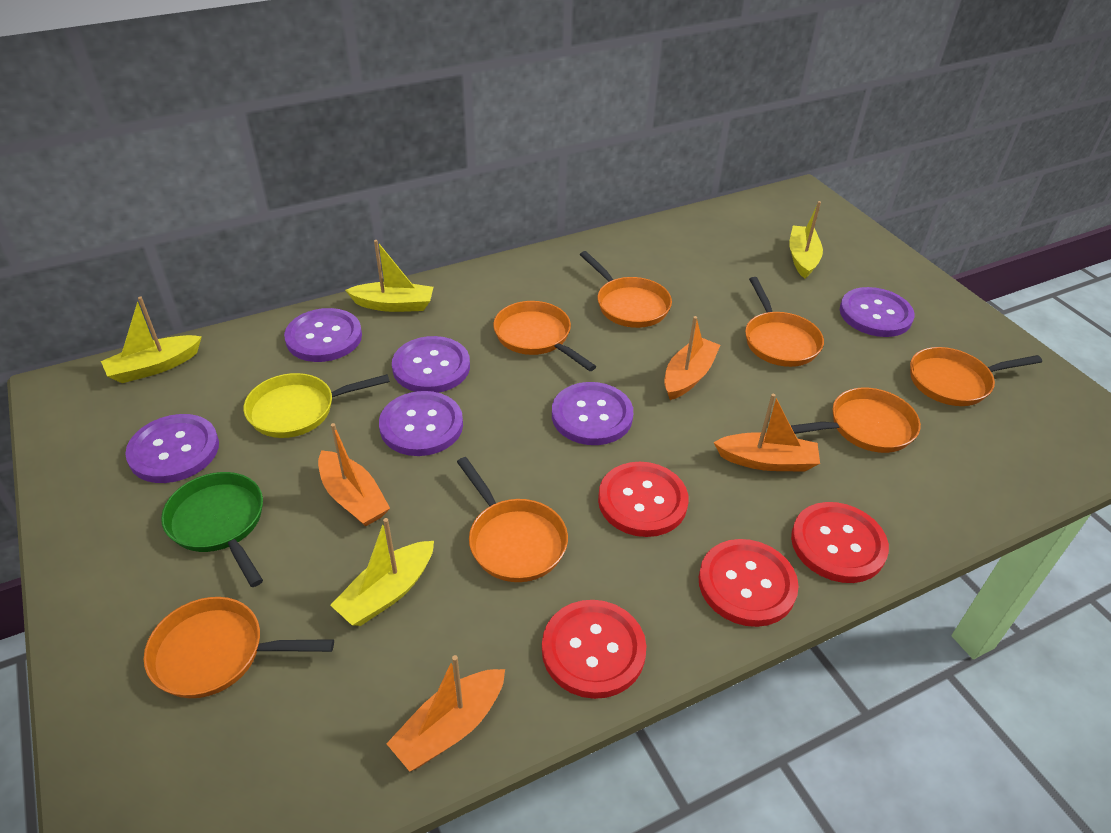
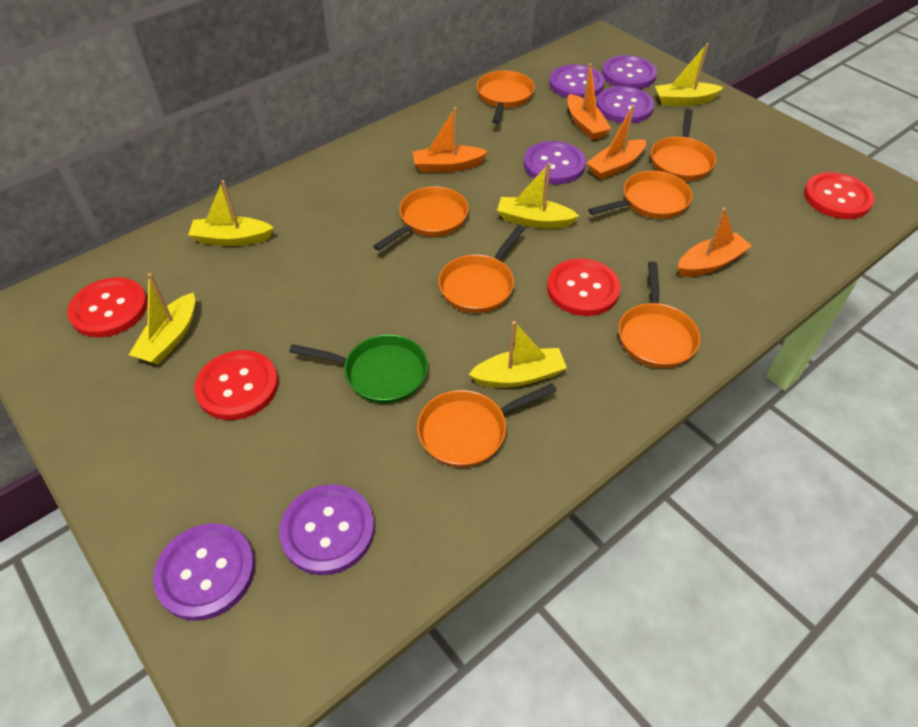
yellow boat: [101,296,202,383] [330,518,434,626] [345,240,433,312] [789,201,823,279] = 4 -> [129,273,195,364] [188,180,274,246] [468,321,567,388] [497,163,579,229] [655,43,724,106] = 5
yellow pan: [244,373,390,438] = 1 -> none = 0

